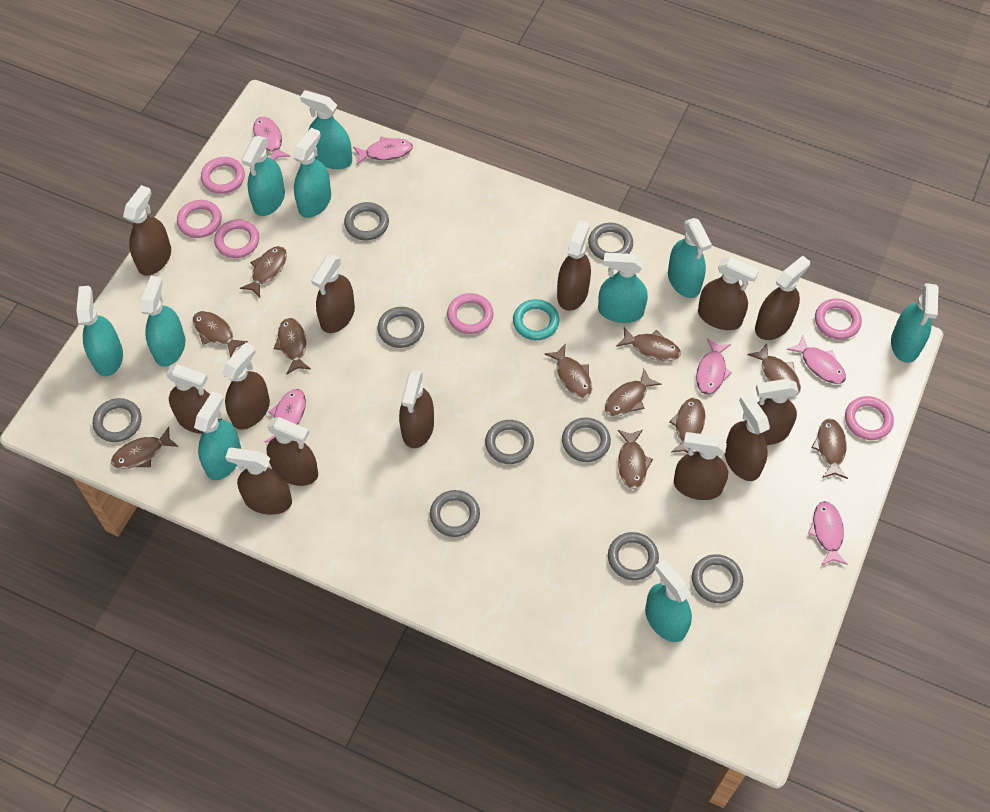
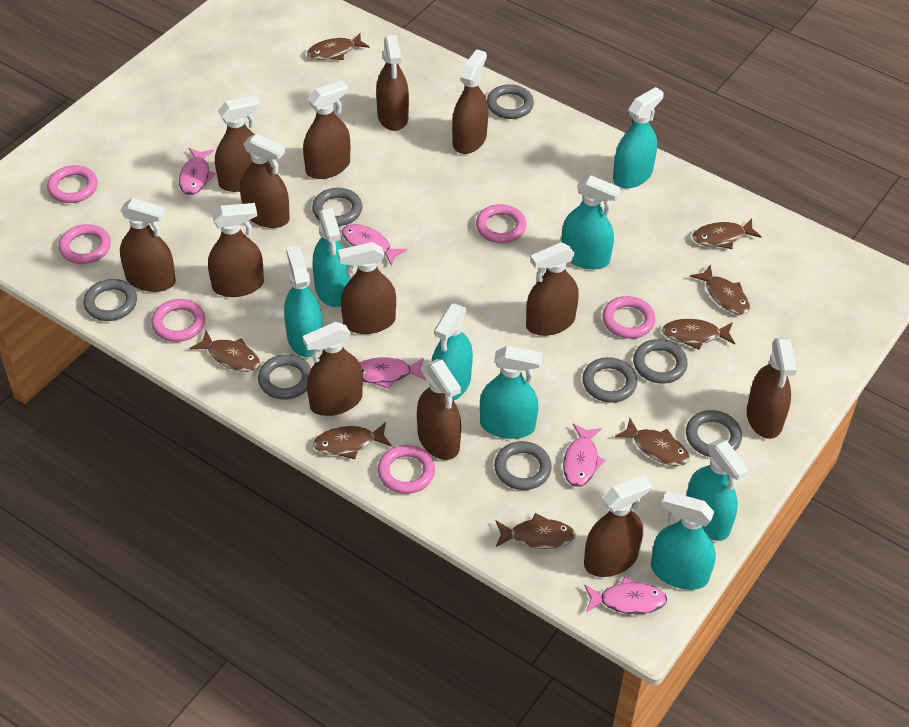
brown fish: [111,427,179,469] [193,311,248,358] [240,246,287,298] [273,318,311,374] [545,344,592,398] [605,369,661,417] [616,327,681,361] [618,430,653,489] [669,398,705,453] [747,343,801,396] [811,419,848,479] = 11 -> [190,331,260,372] [307,33,369,60] [313,422,391,459] [496,513,576,549] [615,418,690,466] [662,319,735,350] [690,264,750,315] [692,219,762,249] = 8
grey ring: [93,398,142,442] [344,202,389,240] [377,307,424,348] [430,490,480,537] [485,420,534,464] [562,418,611,462] [588,223,633,260] [608,532,659,580] [692,554,743,603] = 9 -> [83,279,137,321] [258,354,311,400] [312,188,362,226] [487,84,534,119] [494,441,552,490] [582,357,637,403] [633,339,688,384] [686,410,742,457] = 8
pink fish: [253,117,290,160] [265,389,306,443] [353,137,413,165] [696,338,732,394] [787,336,846,384] [808,501,848,565] = 6 -> [179,148,216,195] [342,224,407,266] [360,357,426,389] [563,424,605,487] [584,576,667,614] = 5
turquoise ring: [513,299,559,340] = 1 -> none = 0
turquoise spray bottle: [76,286,123,376] [141,276,185,367] [194,391,241,480] [241,136,285,216] [293,128,331,218] [300,90,352,169] [598,253,648,323] [645,559,692,642] [668,218,712,298] [891,283,939,363] = 10 -> [284,246,322,357] [313,208,350,307] [431,304,473,401] [480,346,543,439] [561,175,622,269] [613,87,664,188] [651,491,716,590] [686,439,749,541] = 8

